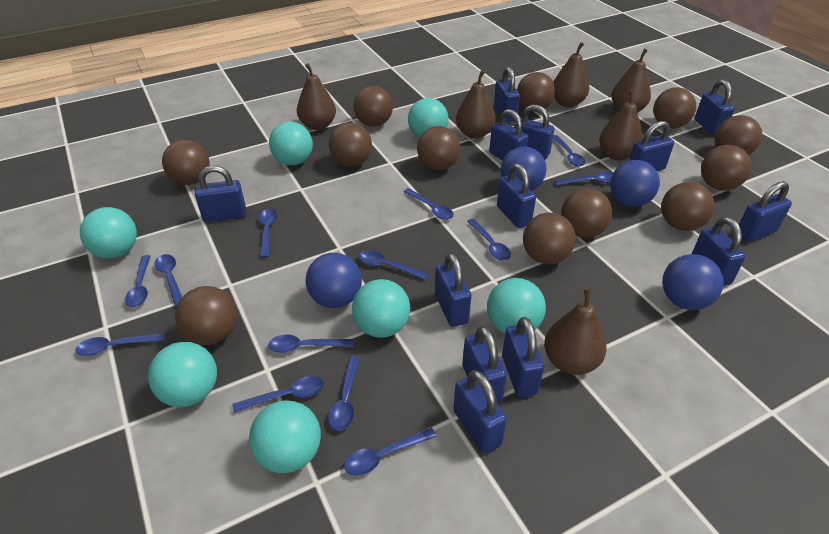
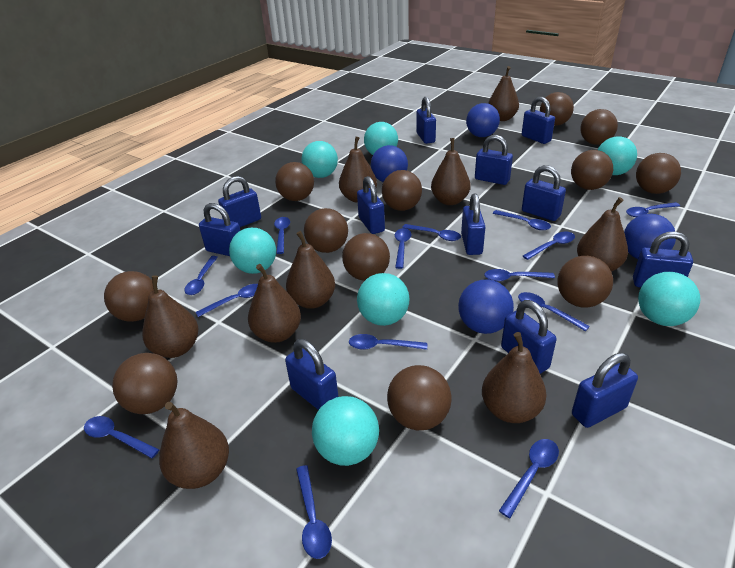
blue padlock: [195,165,246,222] [435,253,471,327] [453,370,507,454] [462,326,507,403] [489,109,529,160] [494,67,520,122] [497,163,536,228] [502,317,544,397] [514,105,554,160] [629,121,674,171] [692,217,746,286] [695,79,735,136] [739,181,792,242] = 13 -> [199,203,240,256] [218,176,261,227] [285,339,339,410] [357,176,385,234] [416,97,436,144] [461,193,485,255] [475,135,513,185] [501,300,557,374] [522,97,555,144] [522,165,566,221] [572,353,638,428] [633,231,693,287] = 12
blue spoon: [75,333,166,356] [125,255,151,307] [155,254,182,307] [232,376,324,413] [259,209,277,258] [268,334,354,353] [328,356,360,431] [344,428,437,476] [359,250,429,280] [404,188,454,220] [467,218,511,260] [553,135,585,166] [555,172,613,185] = 13 -> [84,416,159,458] [185,256,218,295] [196,284,258,317] [274,217,290,254] [296,465,332,559] [349,334,427,350] [395,228,411,269] [402,224,461,241] [484,269,555,281] [493,210,551,230] [499,439,559,518] [518,292,590,331] [523,232,575,260] [626,202,680,217] = 14
brown pear: [297,63,336,130] [456,70,496,139] [544,287,607,375] [553,42,589,107] [599,90,643,161] [611,49,651,113] = 6 -> [142,275,198,358] [159,402,229,489] [248,264,301,343] [286,231,335,309] [339,137,377,203] [431,138,471,205] [482,332,547,423] [488,66,519,121] [577,197,628,272] = 9

